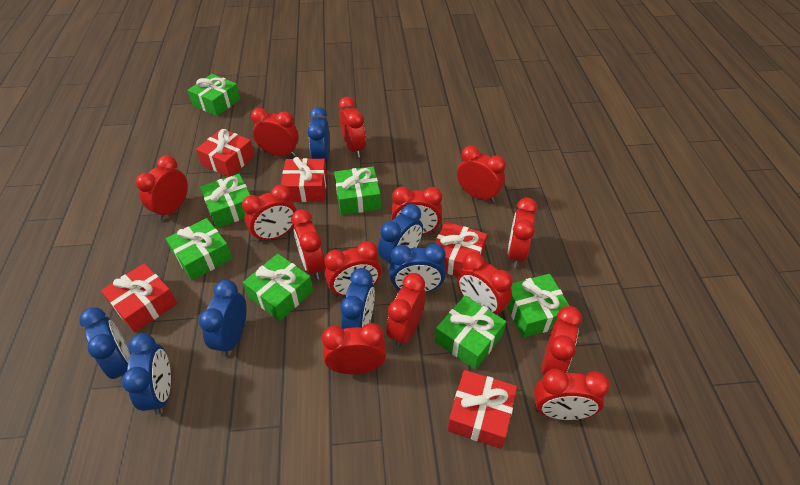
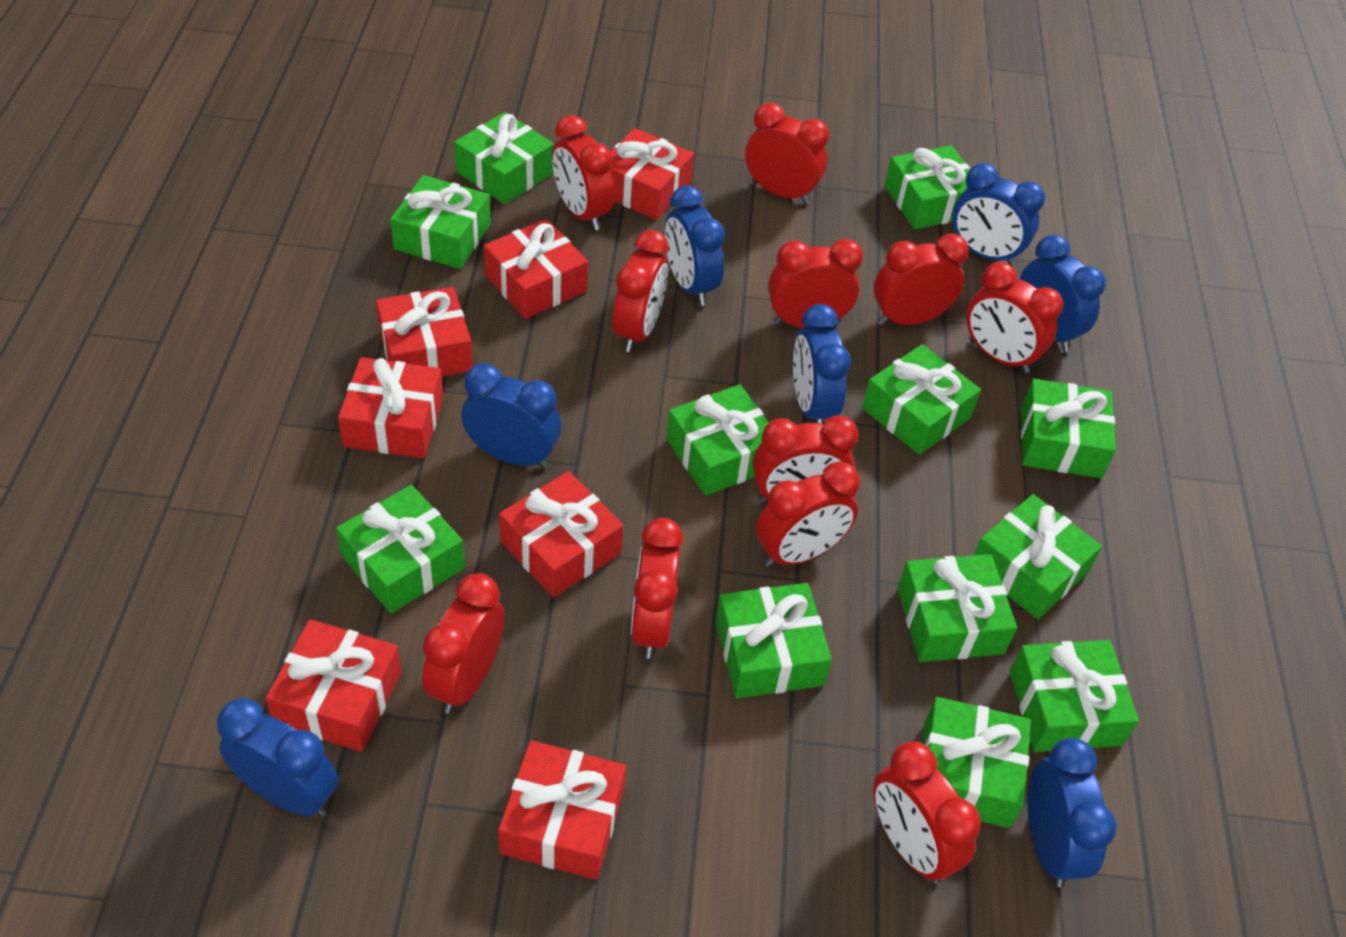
green gift: [166,218,232,281] [187,74,240,116] [200,174,250,228] [243,254,313,321] [334,167,381,215] [435,295,506,370] [506,274,569,338] = 7 -> [336,485,465,614] [390,175,491,269] [454,112,554,204] [666,384,769,496] [716,583,832,698] [862,344,981,455] [884,146,970,229] [897,554,1017,662] [922,697,1031,828] [974,494,1102,619] [1010,640,1139,752] [1021,379,1116,478] = 12
red clock: [136,156,188,220] [242,185,297,242] [251,108,299,157] [291,209,325,280] [322,323,386,374] [324,241,381,297] [339,97,366,157] [386,273,426,347] [391,187,442,235] [457,146,506,202] [457,252,513,316] [507,198,537,268] [534,369,610,420] [541,306,582,374] = 14 -> [422,573,505,714] [552,115,614,230] [613,230,668,352] [631,518,684,659] [745,103,829,204] [753,415,858,504] [756,461,860,567] [768,239,863,328] [873,742,981,884] [874,233,969,325] [966,262,1063,373] = 11
red gift: [101,263,177,333] [196,129,255,177] [281,157,327,202] [434,221,487,277] [447,370,517,449] = 5 -> [266,619,402,752] [338,357,443,458] [376,287,473,376] [484,219,588,319] [498,740,626,880] [499,471,624,597] [610,128,694,220] = 7

